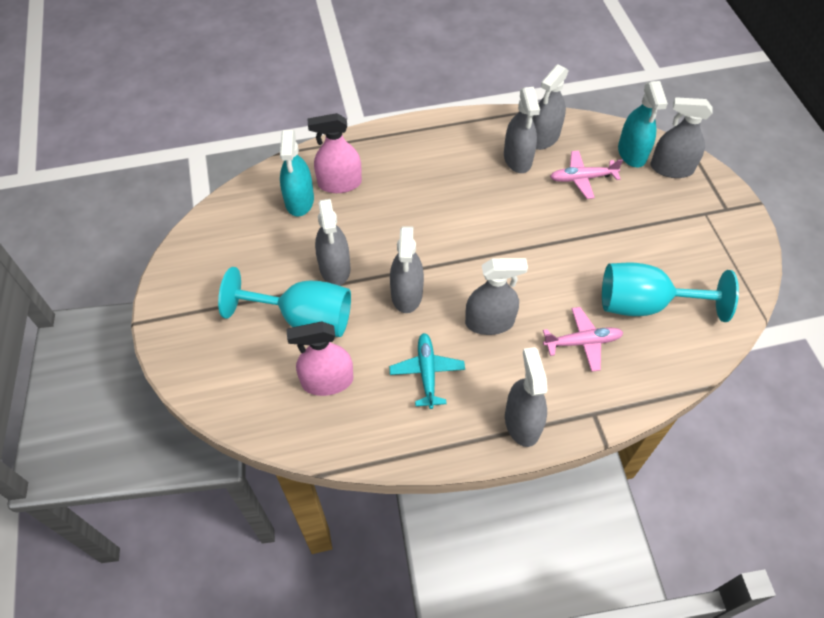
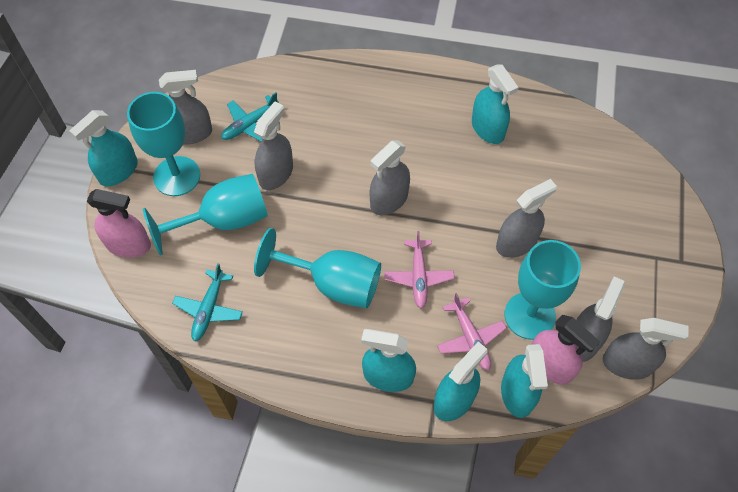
grey spray bottle: [315,199,351,285] [390,226,424,313] [465,258,528,335] [504,87,540,173] [505,347,547,447] [532,64,569,150] [650,97,712,178] = 7 -> [159,70,212,144] [254,102,293,190] [370,141,410,215] [496,179,557,258] [576,276,625,362] [602,318,689,380] = 6
turquoise goblet: [218,267,351,337] [602,262,739,322] = 2 -> [127,92,200,196] [143,174,268,255] [254,228,381,308] [505,240,581,340] = 4
turquoise plane: [389,333,465,409] = 1 -> [172,263,243,341] [221,93,279,141] = 2
turquoise spray bottle: [280,130,314,217] [618,81,668,167] = 2 -> [70,110,138,186] [361,329,416,392] [434,342,487,421] [472,65,519,144] [501,344,548,418] = 5

